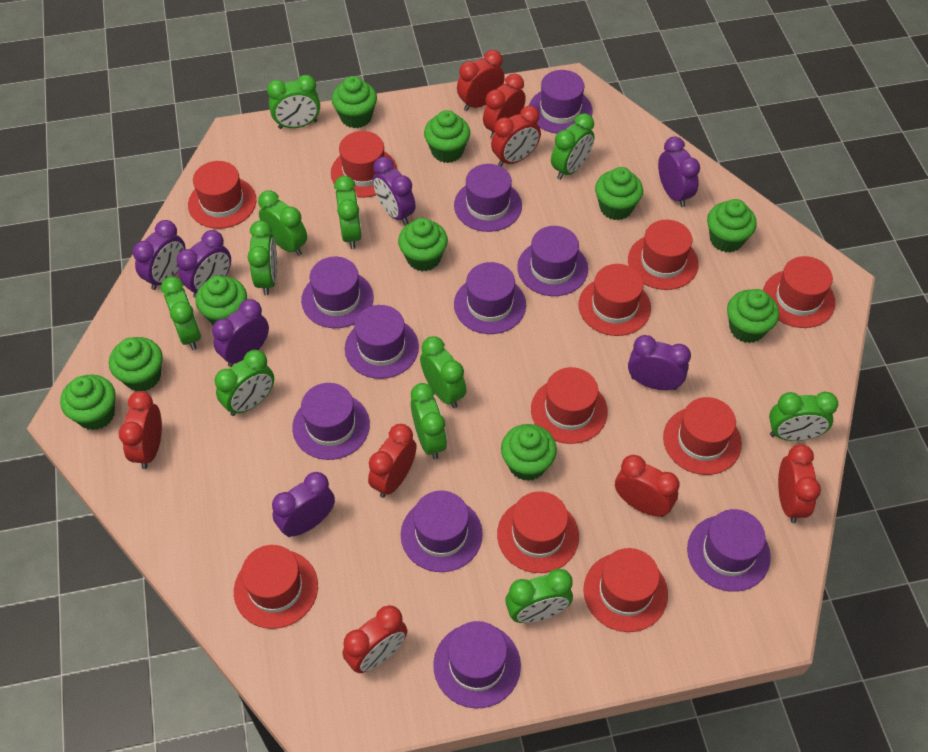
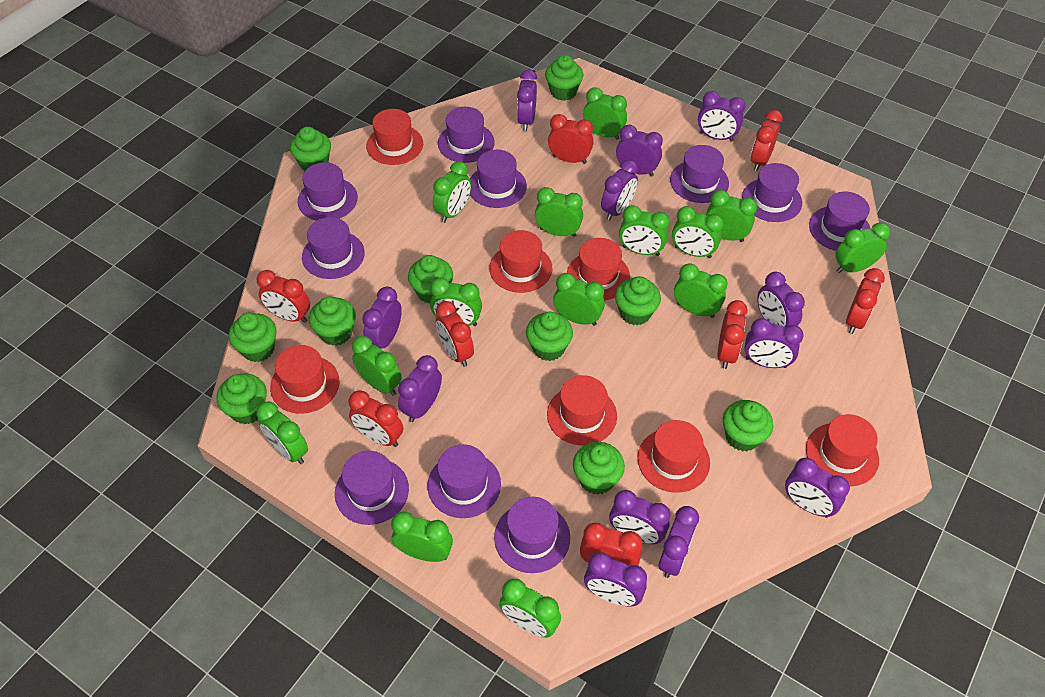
green clock: [161,277,201,350] [215,350,274,416] [248,221,277,295] [258,191,307,256] [267,75,320,129] [334,176,362,249] [411,383,447,459] [420,336,466,408] [505,569,573,623] [551,113,594,180] [769,391,838,441] = 11 -> [256,402,308,464] [352,336,402,396] [391,512,453,562] [430,278,482,326] [433,161,471,223] [499,579,561,638] [535,187,583,237] [553,273,605,326] [583,87,627,140] [619,205,670,256] [672,206,724,258] [674,263,728,318] [706,190,757,242] [835,222,890,273] = 14
purple clock: [133,220,186,290] [177,230,231,298] [212,299,269,367] [272,472,335,537] [373,157,416,225] [628,335,691,390] [658,137,700,207] = 7 -> [362,287,402,349] [398,355,442,422] [517,69,537,131] [584,552,647,607] [601,160,638,221] [609,490,671,544] [616,125,663,176] [659,506,699,578] [698,91,745,142] [744,318,804,368] [757,272,805,327] [785,458,850,518] = 12
red hat: [188,161,256,229] [234,545,318,629] [331,131,397,197] [497,491,579,573] [531,367,608,444] [578,264,651,336] [583,548,668,632] [628,220,699,290] [663,397,742,475] [763,256,835,328] = 10 -> [270,345,340,414] [366,109,423,165] [490,230,552,293] [547,375,617,446] [567,238,630,300] [638,420,710,493] [806,414,879,487] = 7

